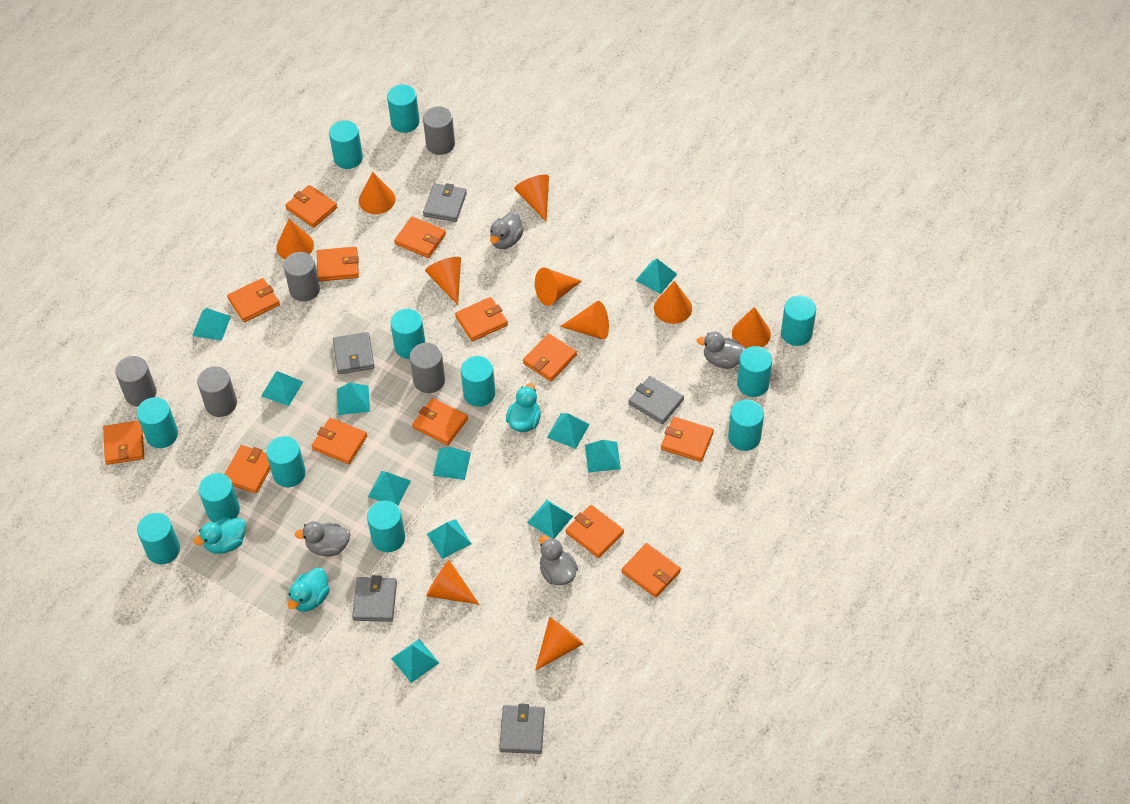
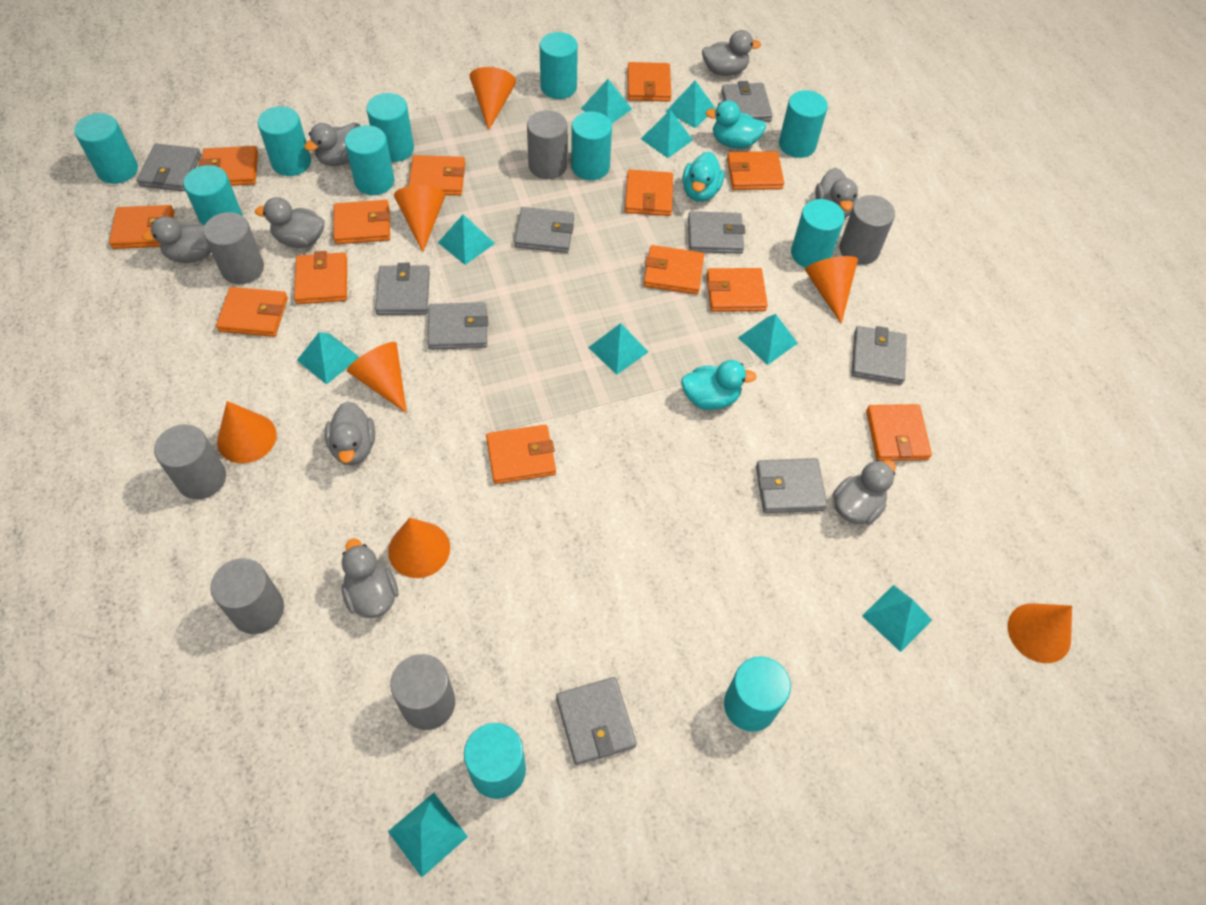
grey cylinder: [115,356,157,406] [197,366,237,417] [284,252,320,302] [410,343,445,393] [423,106,455,155] = 5 -> [154,424,226,499] [203,212,264,284] [210,558,284,634] [390,654,455,730] [527,110,568,179] [839,195,895,265] = 6
grey duck: [294,521,351,557] [490,212,524,249] [540,535,578,585] [697,332,746,369] = 4 -> [142,216,211,263] [255,197,325,248] [304,123,360,166] [325,401,375,465] [341,538,398,618] [702,30,761,76] [815,168,858,218] [833,460,896,525] = 8
grey wallet: [333,332,374,374] [352,575,397,622] [423,183,467,222] [499,704,545,754] [628,376,684,424] = 5 -> [137,144,201,191] [375,263,430,315] [428,302,488,350] [514,207,574,253] [556,677,637,765] [688,211,745,254] [721,81,773,122] [756,458,827,513] [851,326,907,385] = 9
orange cone: [276,219,314,259] [359,172,395,214] [425,257,461,305] [426,560,479,605] [514,174,549,222] [535,268,581,306] [535,617,583,671] [560,301,609,340] [654,281,692,324] [732,307,771,348] = 10 -> [217,401,277,463] [347,342,407,413] [388,518,450,578] [394,185,446,252] [470,67,516,130] [805,256,858,324] [1008,603,1072,663] = 7
turquoise cylinder: [137,397,178,448] [137,513,180,564] [198,473,240,523] [266,436,306,487] [329,120,363,169] [367,501,405,552] [387,85,420,133] [390,309,426,359] [461,356,495,407] [728,400,764,451] [737,346,772,397] [781,295,816,346] = 12 -> [74,113,138,184] [183,165,243,224] [258,106,311,176] [345,125,394,195] [366,93,414,162] [464,723,526,799] [540,32,578,99] [571,111,612,180] [724,656,791,732] [779,90,828,158] [791,199,845,268] = 11
turquoise pyramid: [192,308,231,341] [261,371,303,406] [337,383,370,415] [368,471,411,506] [391,639,439,683] [427,519,471,559] [433,447,471,480] [527,500,573,538] [547,413,590,449] [585,440,621,472] [635,259,677,294] = 11 -> [297,332,359,385] [388,793,468,877] [438,215,495,265] [581,79,632,123] [588,323,649,375] [641,110,693,158] [666,80,716,128] [738,314,798,365] [862,585,932,652] = 9

